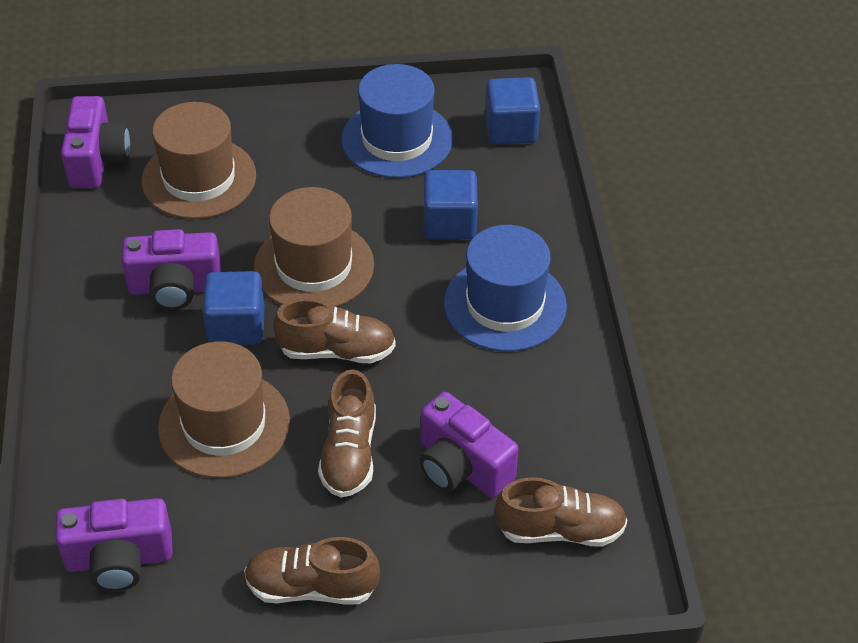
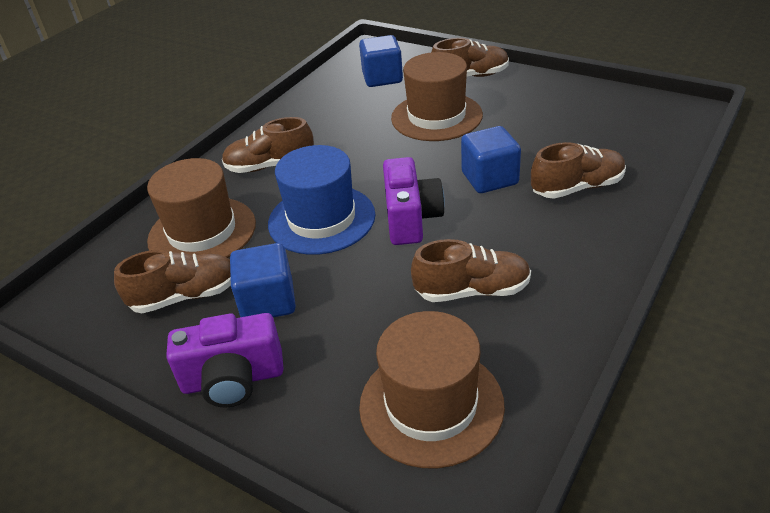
blue hat: [341,64,453,178] [444,225,567,352] = 2 -> [268,145,375,255] = 1
brown shoe: [244,537,380,604] [273,299,396,363] [318,370,376,497] [495,477,627,546] = 4 -> [114,250,231,313] [222,117,314,173] [411,239,531,302] [431,38,509,77] [531,142,626,199] = 5
purple camera: [55,498,172,592] [61,96,130,188] [121,229,221,310] [420,392,519,498] = 4 -> [166,313,284,408] [383,157,445,245] = 2

